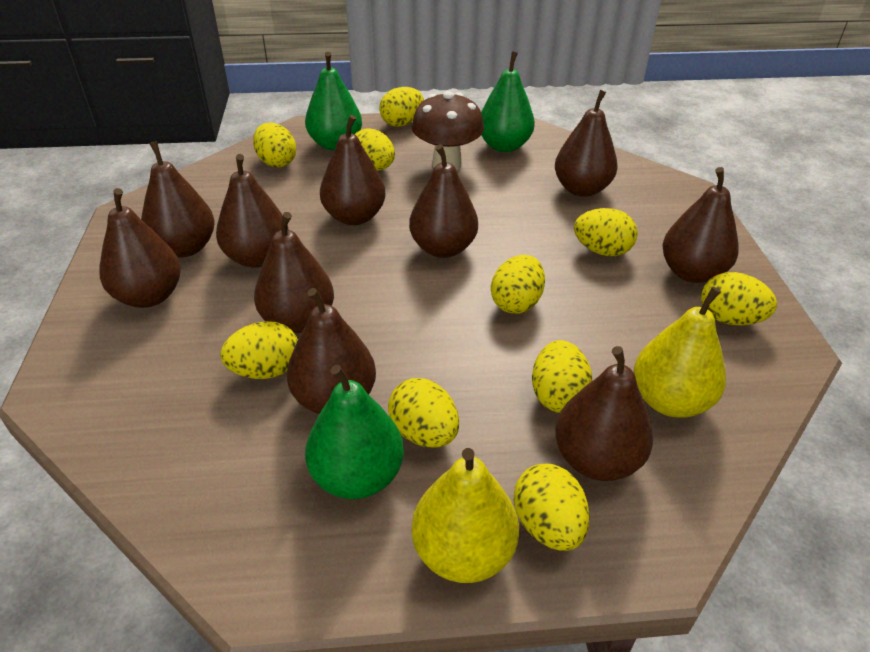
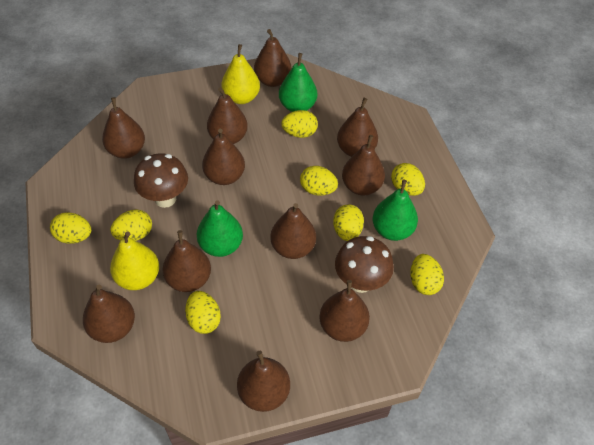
brown mushroom: [412,91,484,170] = 1 -> [134,153,188,208] [335,236,394,293] = 2
brown pear: [100,188,181,308] [141,141,215,258] [216,154,289,268] [254,212,334,333] [287,288,376,414] [320,115,386,225] [409,144,478,258] [555,90,618,197] [555,346,653,481] [662,167,739,283] = 10 -> [83,285,135,343] [102,97,145,159] [162,230,211,292] [202,129,245,185] [207,87,248,144] [237,351,290,412] [254,29,291,87] [270,203,316,259] [319,280,370,342] [337,98,378,157] [342,135,385,195] = 11
yellow egg: [221,321,298,379] [253,123,296,167] [355,128,395,171] [379,87,424,127] [388,378,459,448] [491,255,545,314] [514,464,590,551] [532,340,593,413] [574,208,638,256] [701,272,777,326] = 10 -> [50,212,91,244] [110,209,152,241] [185,291,221,334] [281,110,318,138] [300,166,338,196] [333,204,364,241] [391,163,425,196] [410,254,444,295] = 8

